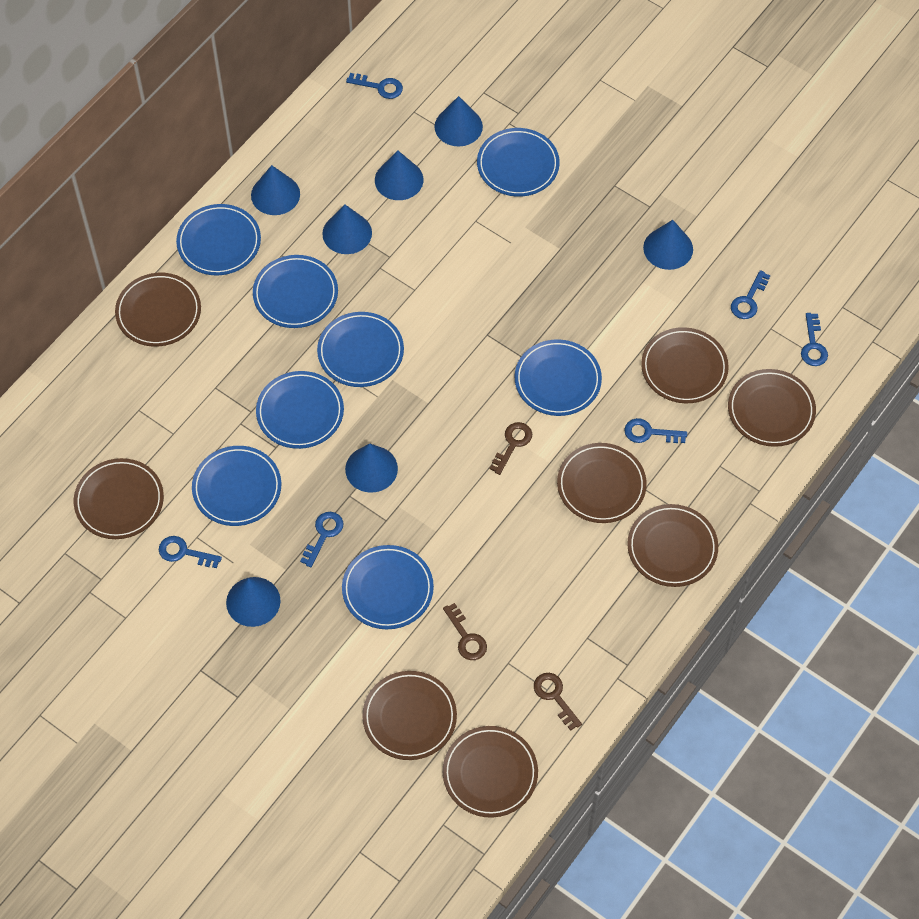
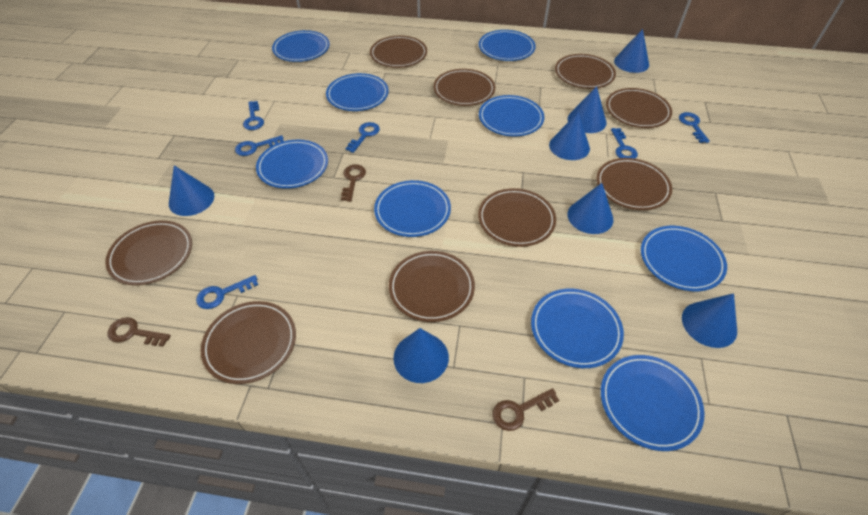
blue plate: [176,204,261,275] [192,446,281,526] [253,255,338,328] [256,371,344,449] [317,312,404,387] [342,545,434,629] [477,128,560,197] [515,339,602,416] = 8 -> [256,140,328,189] [272,30,330,62] [326,73,389,111] [374,180,451,237] [479,30,536,61] [479,95,544,137] [531,289,624,368] [601,355,705,451] [641,226,727,291] = 9
brown plate: [74,458,164,539] [115,273,201,347] [362,671,457,760] [443,726,538,818] [557,443,647,523] [627,504,718,587] [641,327,729,403] [728,369,816,447] = 8 -> [105,220,192,285] [201,301,296,384] [370,36,427,68] [389,251,475,322] [433,69,495,106] [478,188,556,247] [555,54,616,89] [596,158,672,210] [606,88,672,128] = 9

